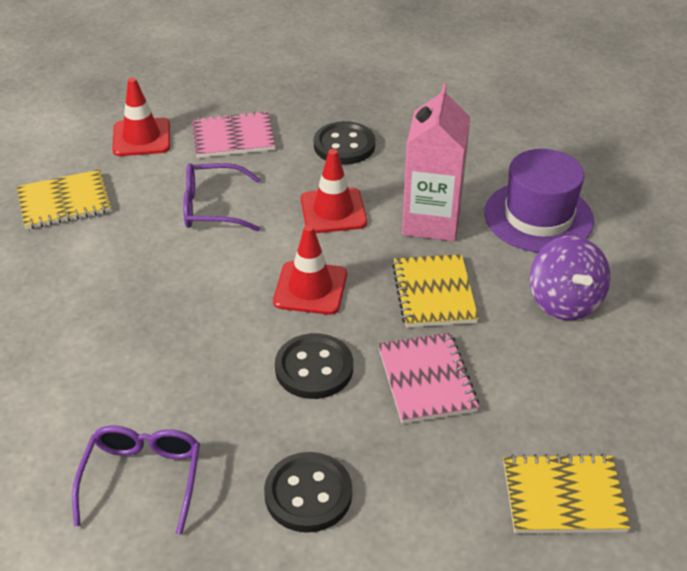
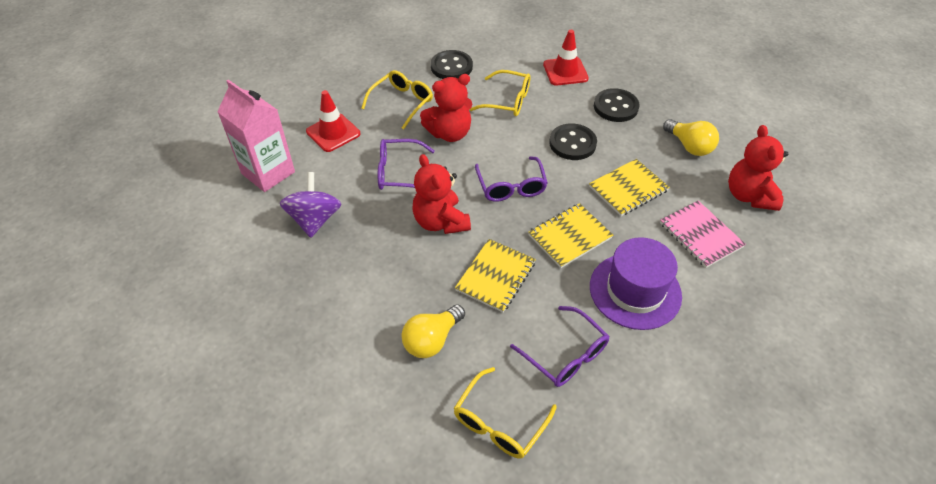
pink notebook: [192,111,275,158] [378,333,479,424] = 2 -> [660,201,746,268] = 1
purple glasses: [72,426,200,535] [183,163,261,232] = 2 -> [378,139,435,190] [475,156,548,202] [510,306,609,387] = 3
red teddy bear: none = 0 -> [412,154,471,234] [420,74,472,142] [728,125,788,211] = 3
red traffic cone: [112,78,170,156] [273,225,347,315] [301,149,367,233] = 3 -> [306,90,360,152] [543,30,589,86] = 2
yellow glasses: none = 0 -> [361,70,433,129] [453,367,557,459] [470,70,531,116] = 3
yellow light bulb: none = 0 -> [402,304,465,358] [663,119,719,156] = 2

